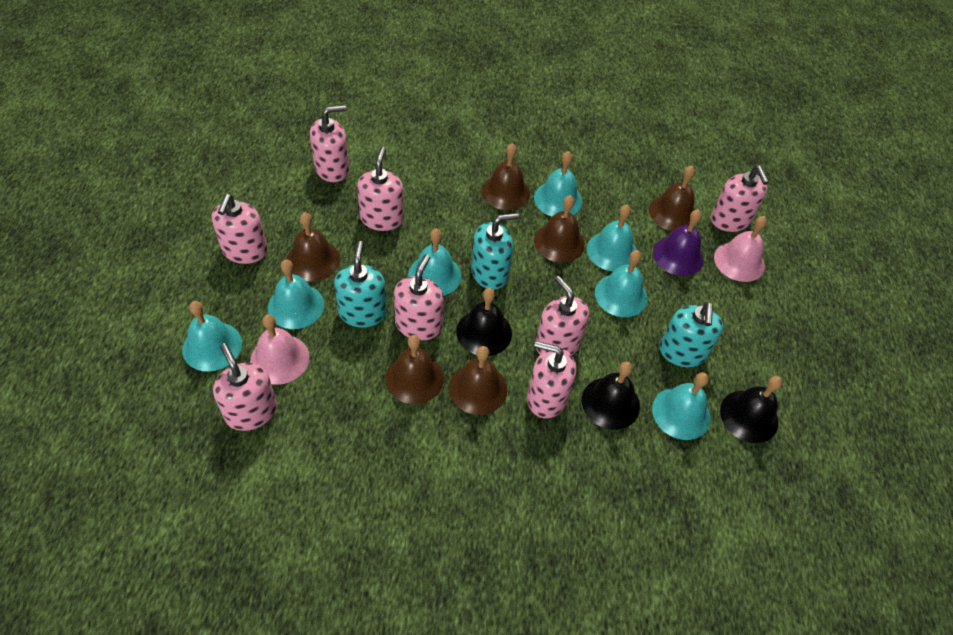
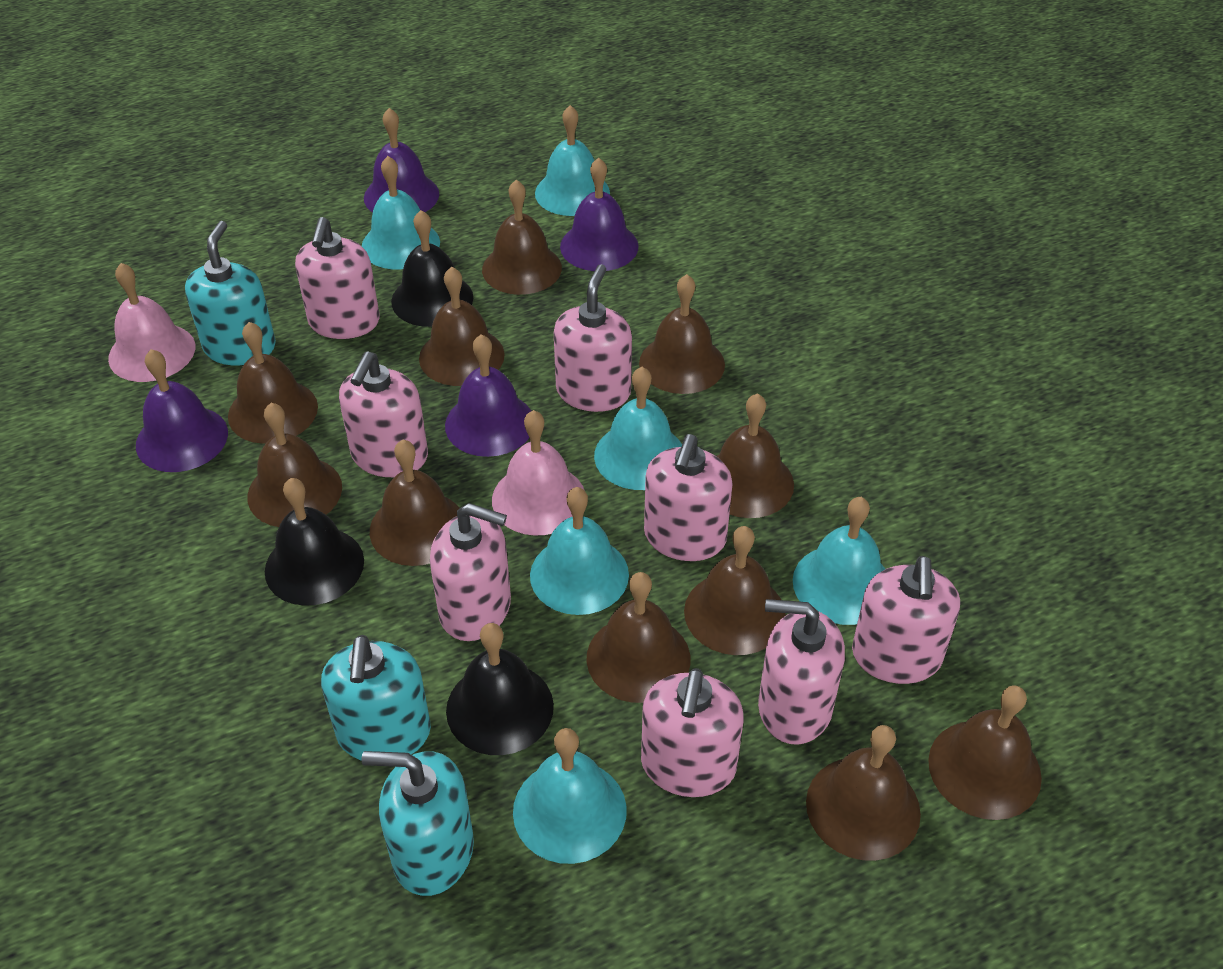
brown bell: [287,212,340,282] [385,335,444,404] [449,346,507,415] [482,143,530,210] [534,195,585,263] [649,166,695,231] = 6 -> [228,322,318,444] [247,403,342,527] [370,440,459,566] [419,267,505,386] [482,180,562,295] [586,572,691,703] [639,274,725,394] [684,526,786,655] [716,393,794,518] [806,725,921,861] [928,685,1042,820] = 11
purple bell: [653,209,704,276] = 1 -> [136,349,228,472] [364,108,439,212] [445,334,531,457] [560,158,639,271] = 4
turquoise bell: [182,301,242,372] [268,260,324,329] [408,229,461,296] [534,151,583,216] [587,205,637,271] [595,250,648,317] [652,372,710,440] = 7 -> [362,156,440,269] [513,728,627,864] [530,487,629,615] [535,105,610,216] [594,367,682,490] [793,497,885,625] = 6

